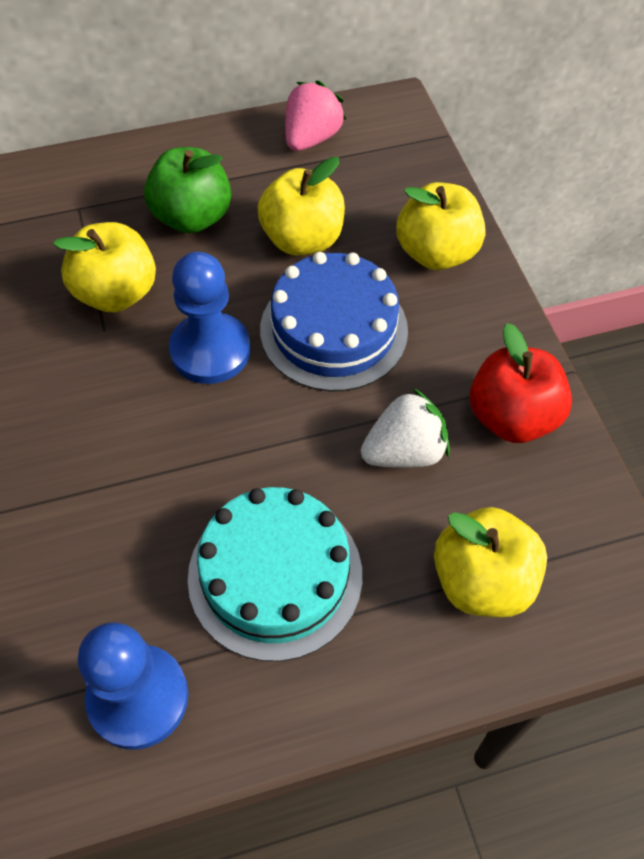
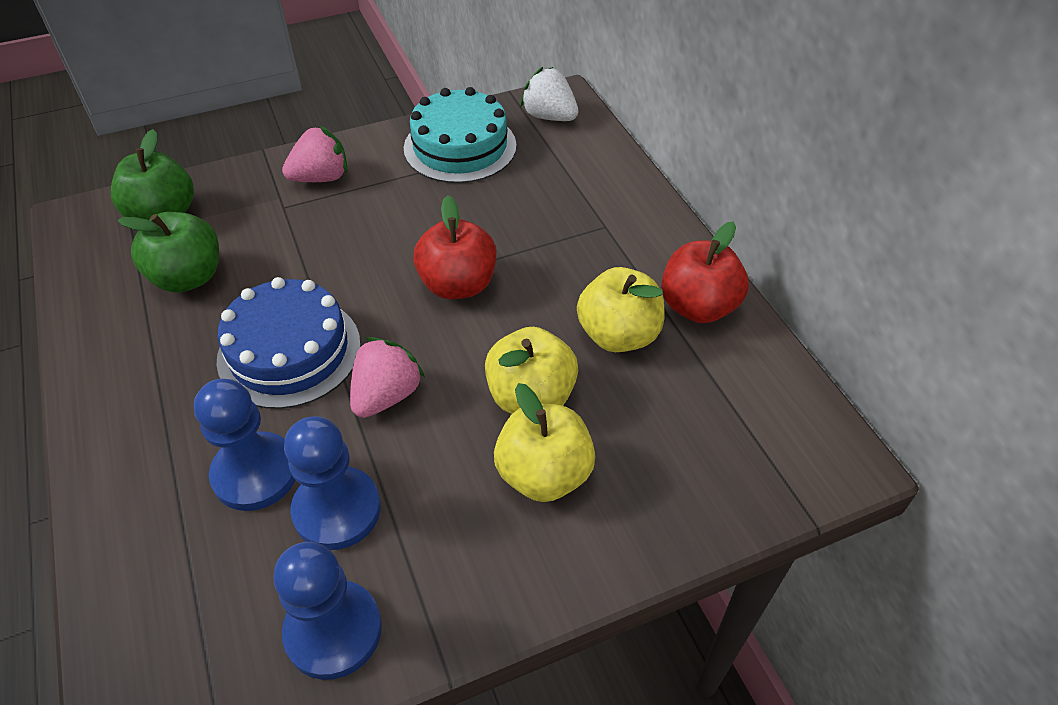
blue pawn: [77,622,188,750] [169,252,251,384] = 2 -> [194,379,295,511] [274,542,382,680] [284,416,381,550] = 3
green apple: [144,147,231,234] = 1 -> [111,129,194,220] [118,212,219,293] = 2
pink strawberry: [285,80,346,151] = 1 -> [282,126,347,182] [350,337,425,418] = 2
red apple: [470,323,572,443] = 1 -> [413,195,496,299] [661,222,749,323] = 2
yellow apple: [53,222,156,312] [258,157,345,256] [396,182,485,270] [434,507,547,617] = 4 -> [485,327,578,414] [494,383,596,502] [577,267,664,352] = 3

